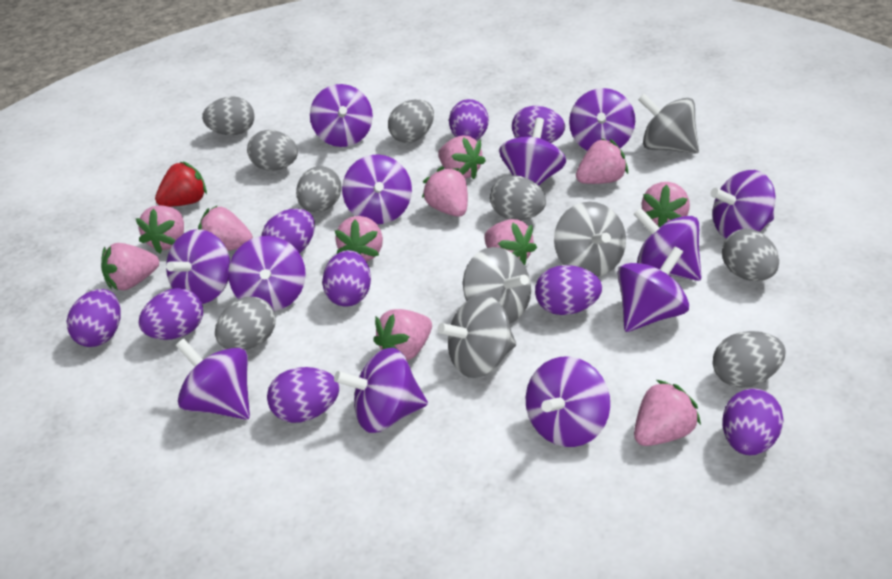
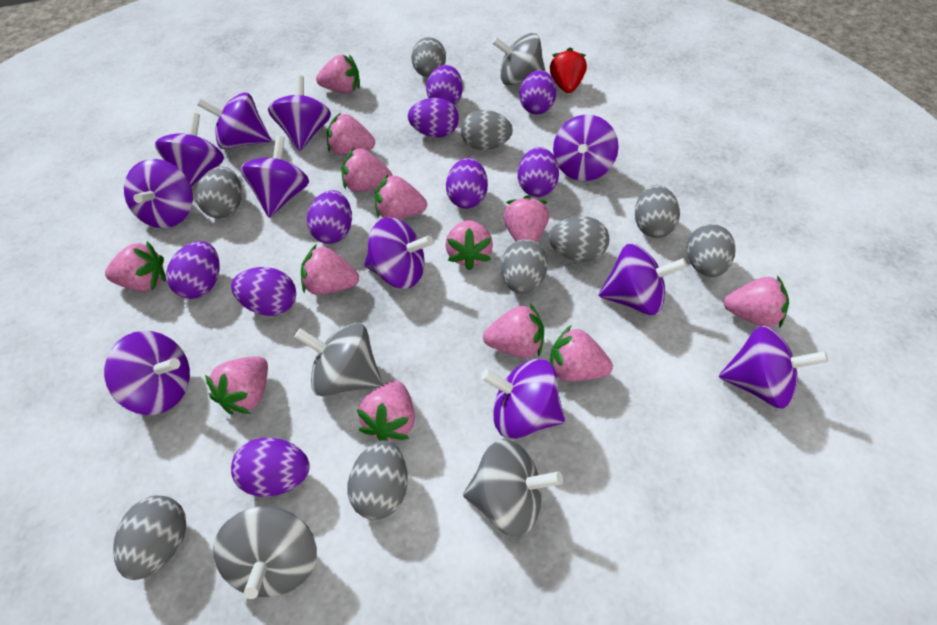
grey egg: [202,97,255,135] [215,297,276,350] [247,130,298,171] [296,166,342,212] [388,99,434,143] [490,175,546,220] [713,331,786,388] [722,229,779,281] = 8 -> [113,496,186,580] [196,167,242,218] [347,440,408,520] [411,37,446,77] [461,110,513,150] [501,240,548,294] [549,216,609,262] [635,185,680,238] [687,224,735,277] = 9
pink strawberry: [101,243,159,290] [136,205,184,254] [198,206,253,251] [335,216,383,261] [373,309,432,361] [422,167,468,217] [438,135,486,179] [484,219,537,266] [576,139,628,184] [634,380,701,446] [641,182,690,228] = 11 -> [105,241,166,292] [205,356,268,414] [301,244,359,295] [316,55,360,94] [327,113,375,155] [342,148,392,192] [357,381,415,441] [375,174,427,219] [446,220,493,271] [483,303,544,358] [504,195,549,243] [550,325,613,381] [724,276,789,328] = 13
purple spinning top: [166,229,230,304] [176,339,250,420] [228,236,306,312] [310,84,373,147] [334,348,428,433] [342,154,412,224] [499,118,566,186] [526,357,610,447] [569,88,635,151] [617,246,689,332] [634,208,701,281] [710,170,775,239] = 12 -> [104,331,190,415] [124,159,193,228] [155,113,224,187] [197,93,271,149] [240,136,309,217] [268,75,331,151] [364,217,433,289] [481,359,565,439] [553,115,619,181] [599,243,687,315] [719,325,828,409] = 11

